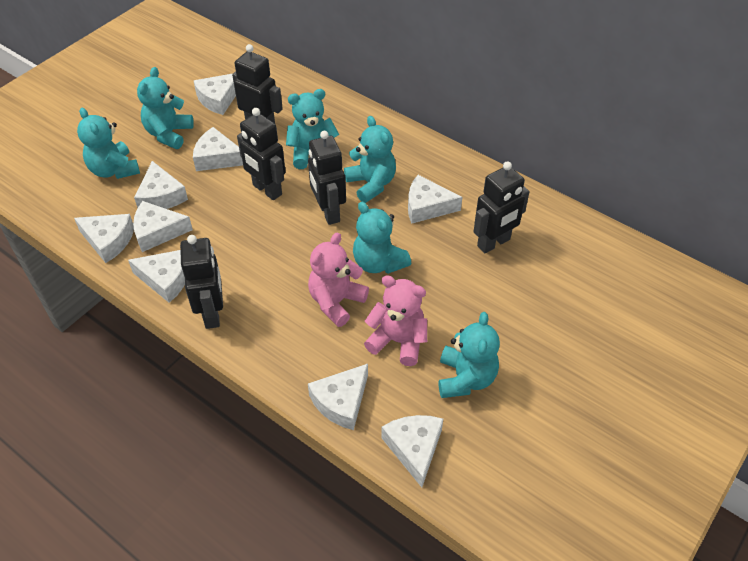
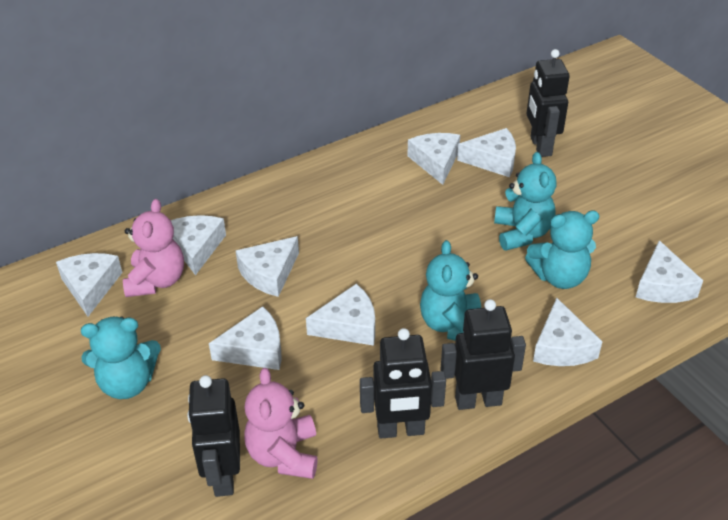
black robot: [180,235,223,329] [232,44,283,123] [237,108,286,200] [308,131,346,225] [473,161,530,253] = 5 -> [187,375,240,497] [360,328,446,439] [440,299,526,410] [526,49,570,157] = 4
turquoise teddy bear: [77,108,140,179] [137,67,194,149] [286,89,339,169] [344,116,396,203] [353,201,411,274] [438,312,500,398] = 6 -> [81,316,161,399] [420,240,481,341] [494,152,557,251] [525,211,599,289] = 4

